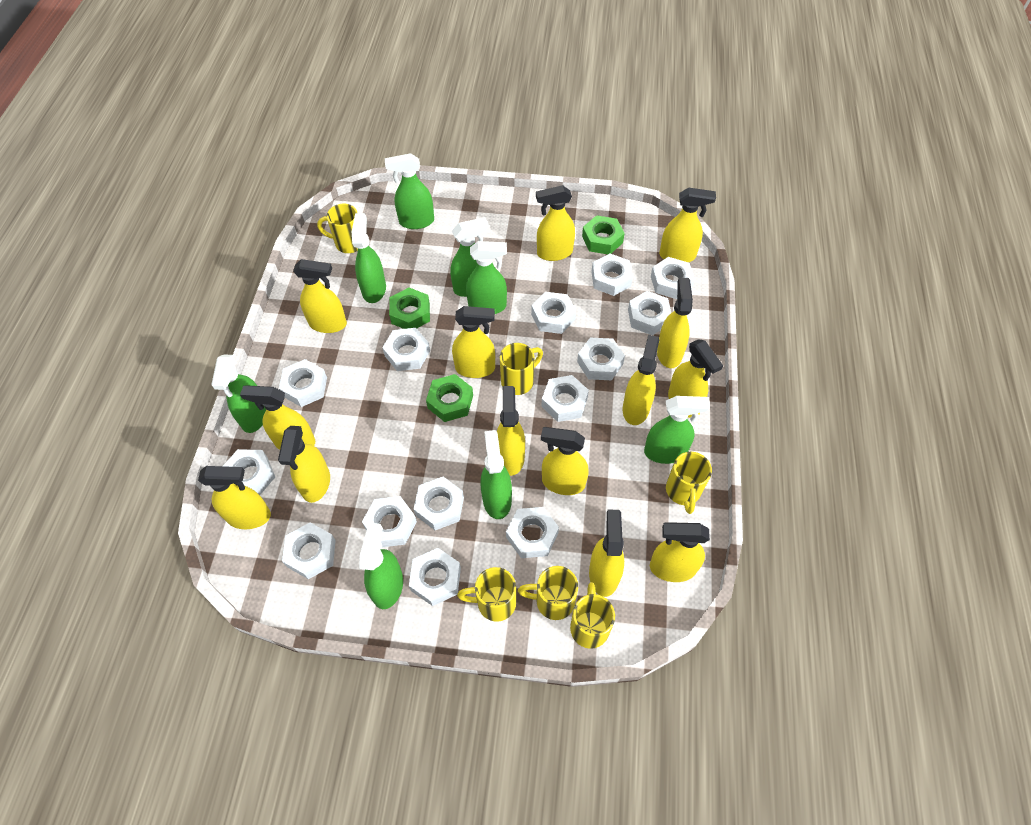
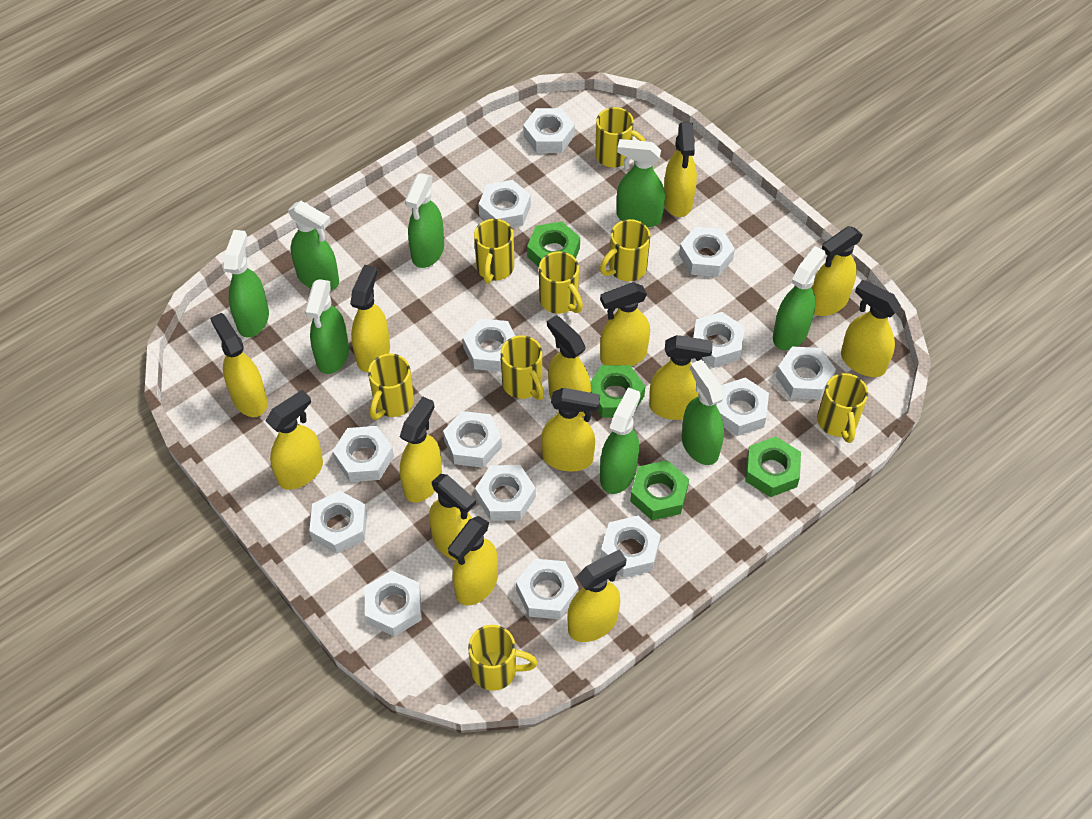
green nut: [389,288,430,329] [426,374,473,422] [582,215,625,254] = 3 -> [527,222,580,267] [590,365,645,418] [630,460,689,520] [745,436,801,497] = 4
yellow mug: [317,204,358,253] [457,567,516,622] [500,343,543,395] [518,566,578,620] [570,582,615,649] [666,452,712,514] = 6 -> [368,353,414,420] [468,625,538,691] [474,219,514,284] [501,335,544,400] [539,251,583,314] [595,107,646,168] [600,219,650,281] [817,373,868,443] = 8

